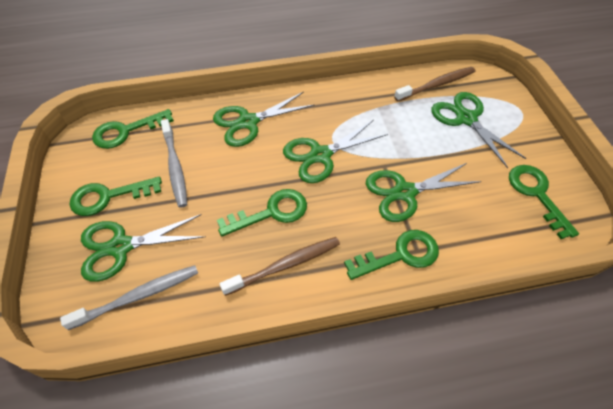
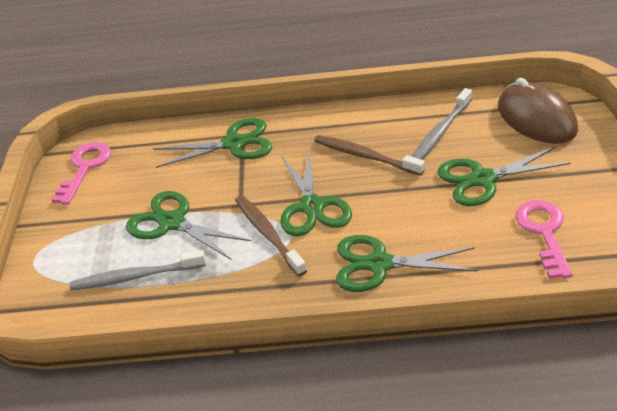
brown mouse: none = 0 -> [498,78,578,144] = 1
green key: [70,177,162,216] [92,109,174,149] [217,189,307,237] [344,230,439,280] [509,165,579,239] = 5 -> none = 0
pink key: none = 0 -> [51,142,111,205] [515,200,573,279] = 2

